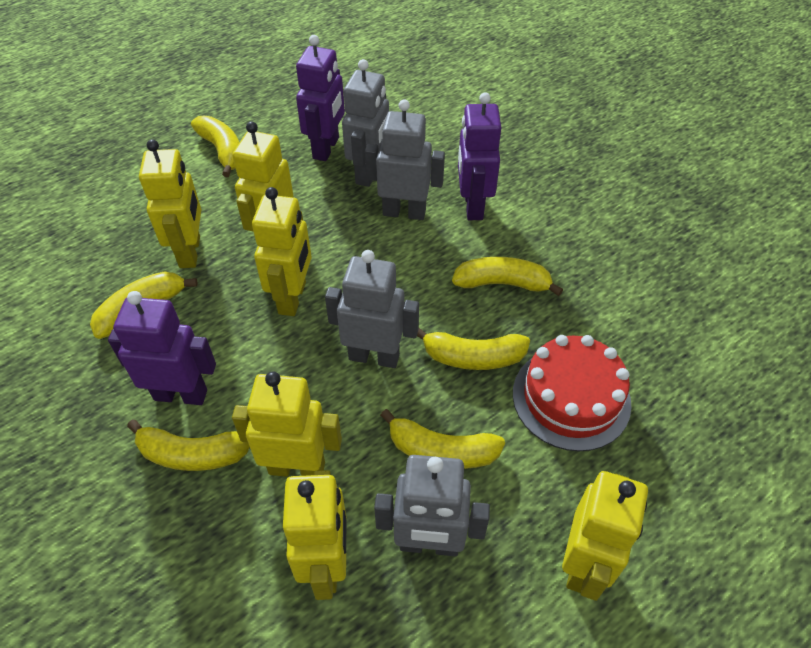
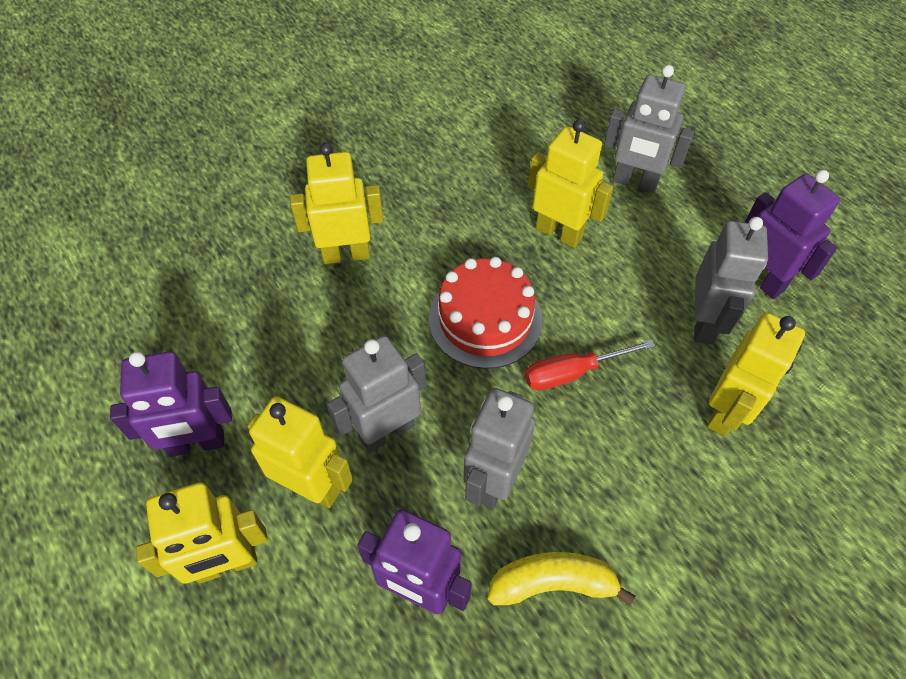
red screwdriver: none = 0 -> [525,339,655,390] = 1
yellow banana: [90,271,198,339] [127,419,250,471] [191,116,239,177] [380,409,505,469] [417,328,530,370] [452,257,563,296] = 6 -> [488,552,635,606] = 1
yellow robot: [139,139,201,268] [232,371,342,477] [233,121,293,231] [252,187,312,316] [283,470,346,600] [562,471,648,601] = 6 -> [136,482,268,584] [247,396,353,508] [290,143,383,264] [528,119,613,248] [707,313,805,436] = 5

